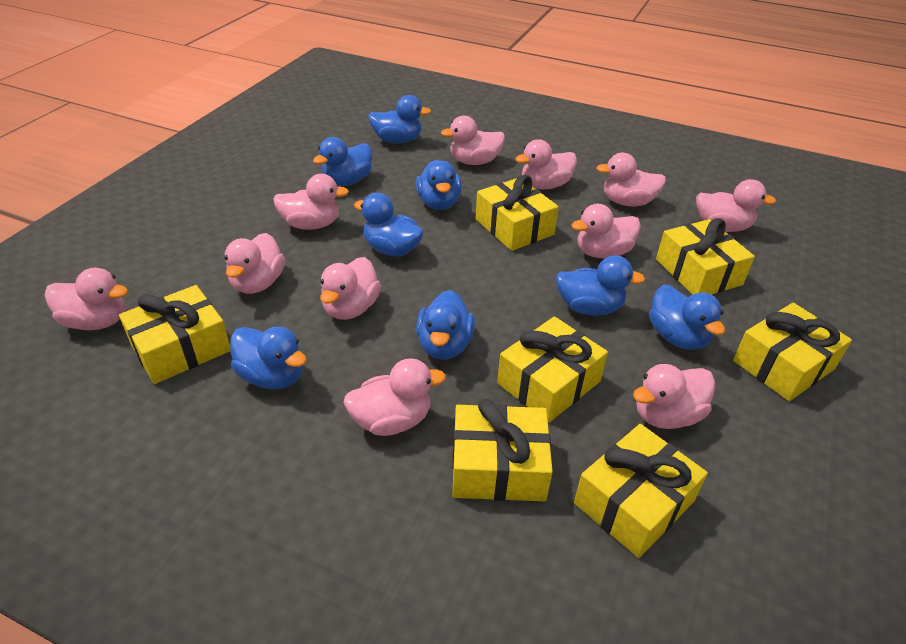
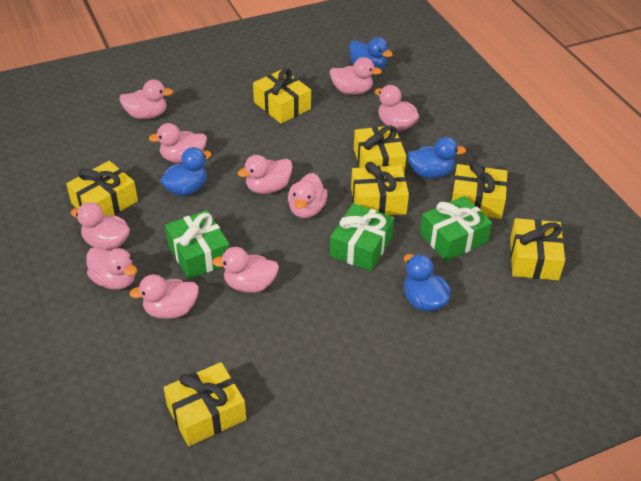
blue duck: [230,327,307,389] [313,137,372,186] [354,193,424,257] [368,95,432,143] [416,160,462,210] [416,290,475,359] [556,255,645,316] [649,284,725,350] = 8 -> [160,147,211,196] [349,37,393,70] [404,254,451,312] [407,137,466,178] = 4
green gift: none = 0 -> [165,210,230,279] [330,203,394,271] [420,196,492,261] = 3
pink duck: [45,268,128,330] [224,233,285,294] [273,174,349,230] [320,257,381,320] [343,358,446,436] [441,116,505,165] [515,139,577,189] [572,204,641,258] [596,153,666,206] [633,364,715,429] [696,179,776,232] = 11 -> [71,202,130,251] [86,247,137,290] [119,79,173,119] [129,274,199,319] [149,123,207,163] [212,247,279,293] [237,155,293,194] [288,173,327,218] [330,57,382,95] [375,85,419,131] = 10

